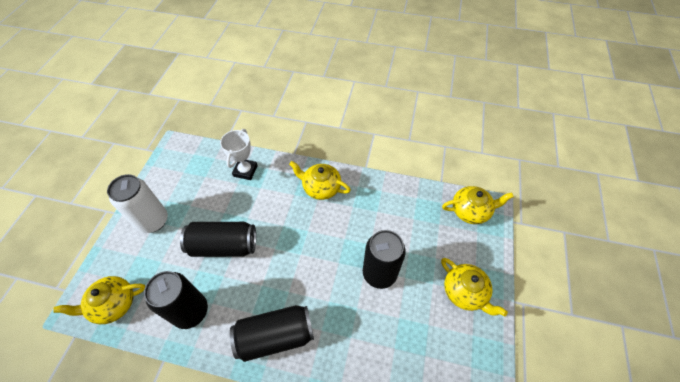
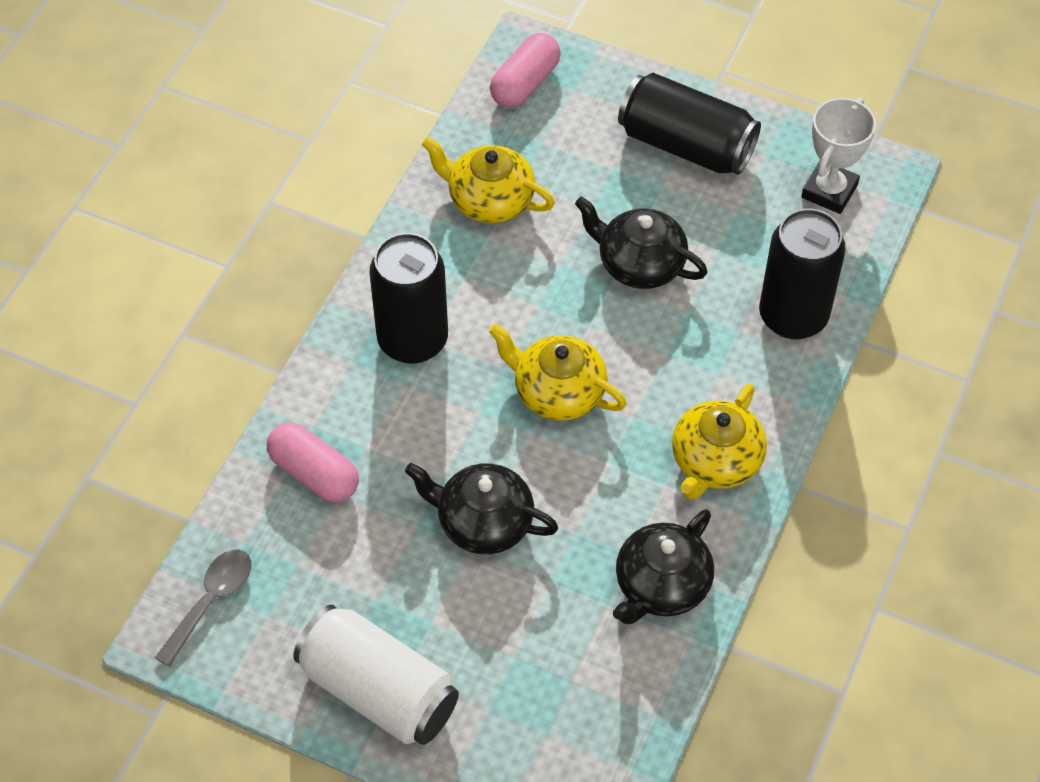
black can: [144,271,208,329] [180,222,256,257] [230,305,314,362] [363,230,406,289] = 4 -> [369,233,448,364] [618,73,761,175] [759,208,846,340] = 3
black teapot: none = 0 -> [405,463,558,554] [575,197,708,289] [613,509,714,624] = 3
grey spoon: none = 0 -> [155,549,251,667] = 1
pink capsule: none = 0 -> [267,422,359,503] [490,33,561,108] = 2
yellow teapot: [53,276,145,324] [289,161,351,200] [441,258,508,316] [442,186,514,224] = 4 -> [422,137,555,223] [489,324,627,421] [672,383,767,500] = 3

